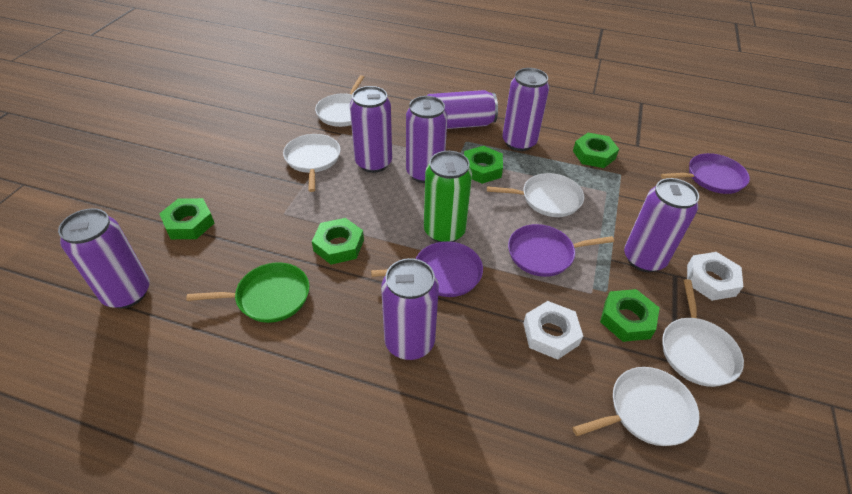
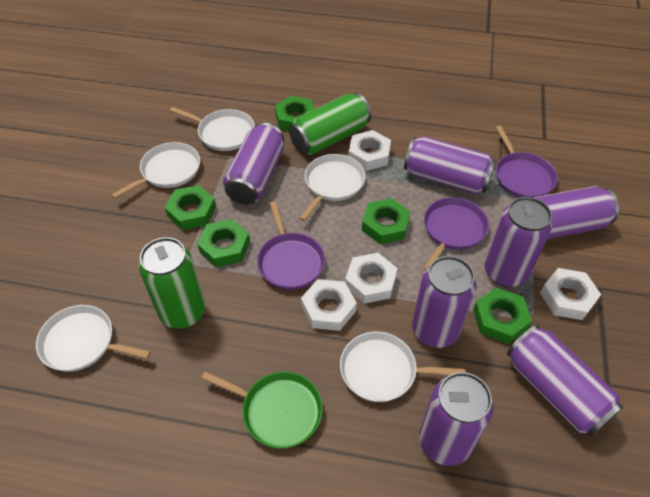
green can: [424,151,472,242] = 1 -> [139,237,205,329] [289,93,371,155] = 2
white nut: [523,301,583,360] [687,252,743,301] = 2 -> [301,279,357,331] [345,253,398,304] [348,130,391,171] [540,268,601,320] = 4

